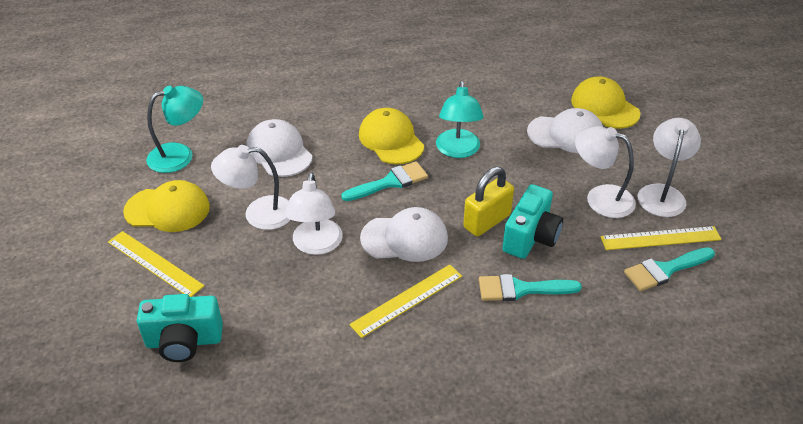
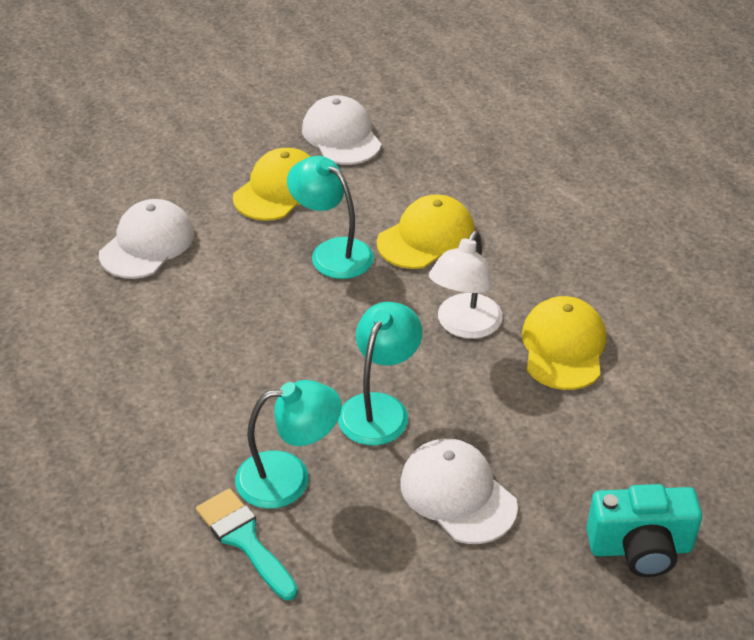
turquoise brush: [341,161,428,201] [479,274,582,301] [624,247,715,291] = 3 -> [196,489,298,600] = 1
turquoise camera: [137,294,223,362] [502,184,563,259] = 2 -> [587,484,702,577] = 1
turquoise lamp: [146,86,203,173] [436,81,484,158] = 2 -> [235,380,342,509] [287,156,374,279] [338,302,422,445] = 3
white lamp: [211,145,290,230] [285,172,343,255] [575,126,636,218] [638,118,701,217] = 4 -> [429,231,503,339] = 1
yellow padlock: [463,167,514,237] = 1 -> none = 0
yellow ruler: [108,231,204,297] [349,264,462,338] [600,226,722,250] = 3 -> none = 0

